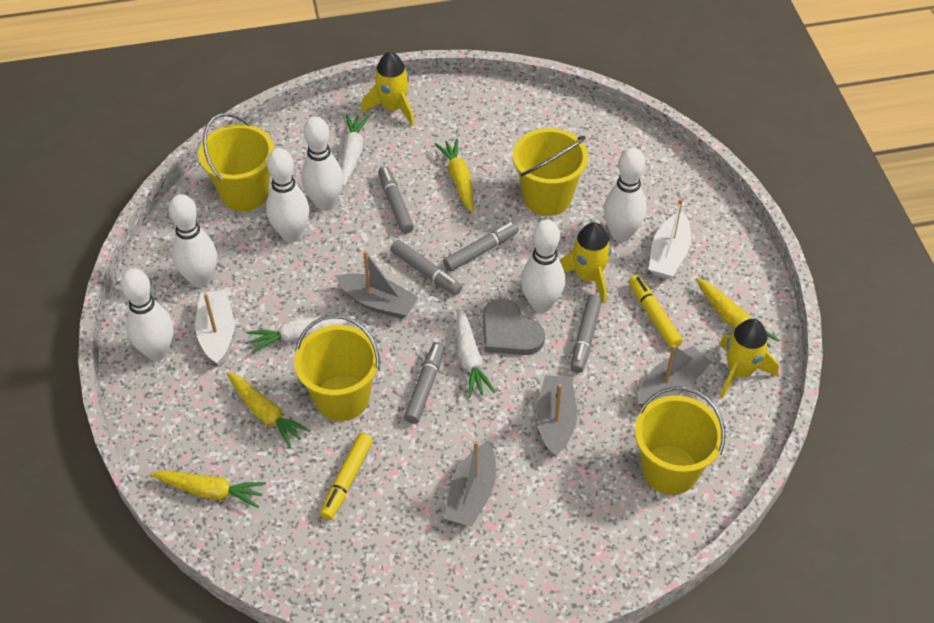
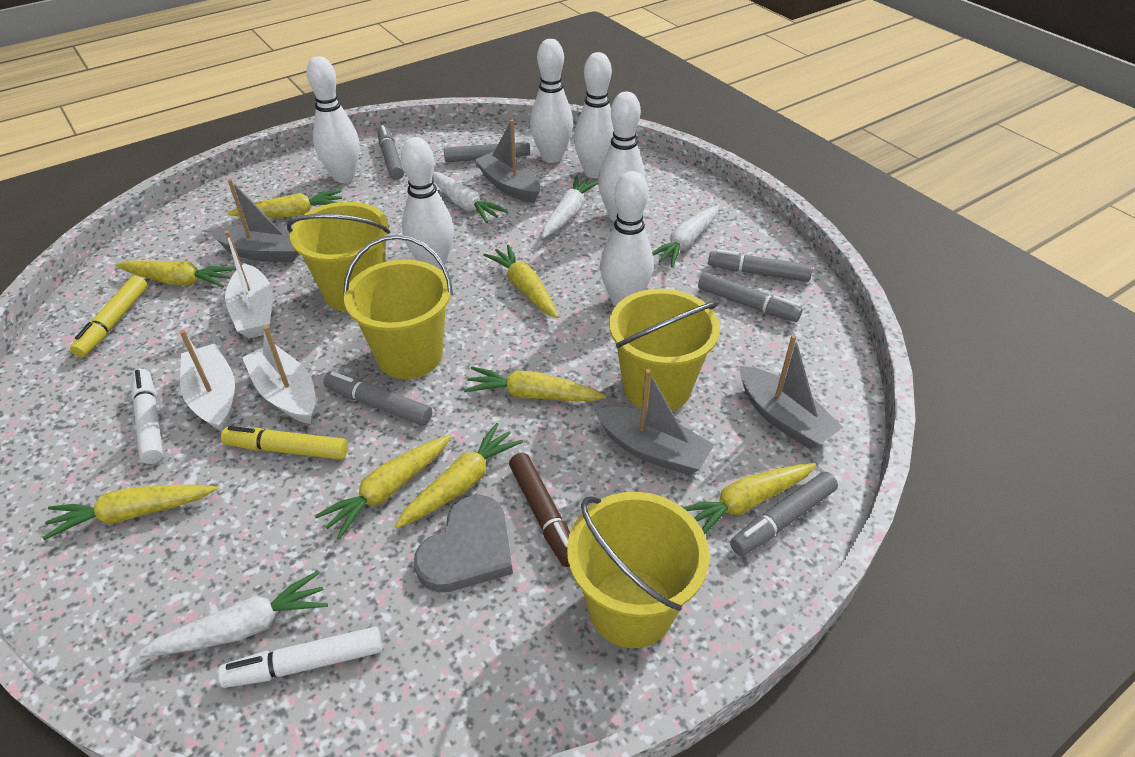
brown marker: none = 0 -> [509,453,570,567] = 1
grey marker: [378,166,414,234] [390,240,462,296] [404,342,445,424] [443,222,519,271] [571,294,602,373] = 5 -> [323,371,432,426] [377,125,404,180] [444,140,530,162] [698,272,802,322] [708,249,813,282] [730,471,838,556] = 6
white boat: [195,290,234,365] [649,198,691,279] = 2 -> [180,330,235,431] [225,230,273,338] [242,325,316,424] = 3
white carrot: [247,316,355,353] [341,114,369,186] [457,307,495,398] = 3 -> [137,571,328,657] [432,172,508,223] [542,175,598,238] [652,205,719,267] = 4
white marker: none = 0 -> [131,369,163,464] [218,626,382,688] = 2
yellow carrot: [150,470,266,508] [227,372,311,448] [435,138,473,212] [696,278,779,348] = 4 -> [42,485,217,540] [115,261,236,288] [228,190,342,218] [315,434,451,540] [395,423,523,529] [464,367,607,401] [483,245,558,318] [682,463,816,534] = 8
yellow rocket: [361,52,414,126] [560,222,611,303] [719,319,779,398] = 3 -> none = 0

